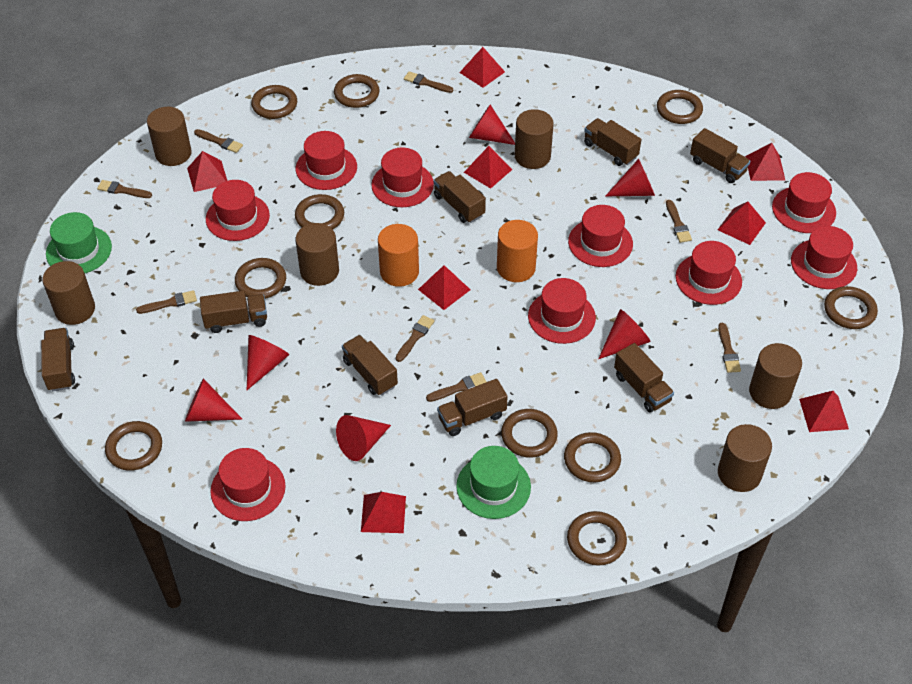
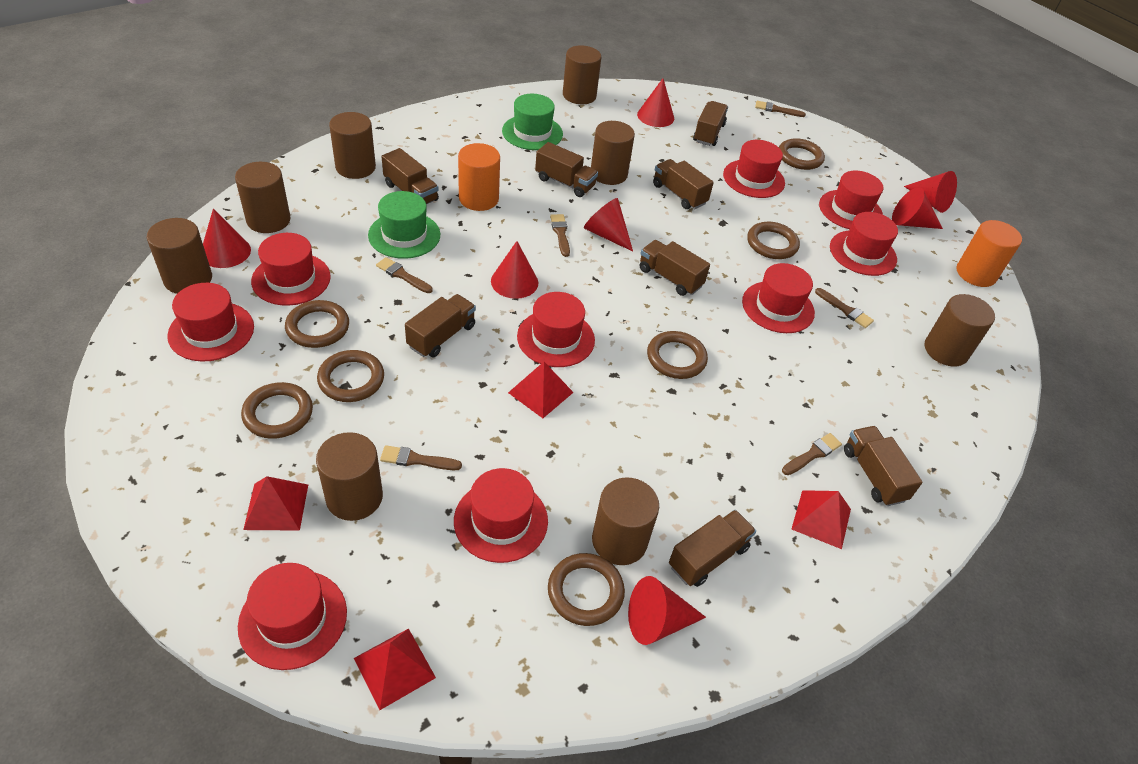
brown brush: [97,180,152,198] [136,290,197,314] [194,129,243,153] [395,315,434,362] [404,72,453,93] [426,372,486,402] [666,200,692,243] [718,323,741,373] = 8 -> [376,257,433,293] [380,445,462,470] [550,214,570,257] [755,101,806,117] [782,433,842,475] [815,288,874,328] = 6
brown cylinder: [42,261,95,325] [147,107,192,166] [296,223,339,286] [515,109,554,169] [718,424,772,492] [749,343,802,409] = 6 -> [147,218,212,294] [235,162,291,233] [316,432,383,521] [329,112,376,179] [563,45,601,104] [591,121,635,185] [592,477,659,565] [925,294,995,367] = 8
brown ring: [105,421,162,471] [235,258,286,299] [251,85,297,119] [295,194,344,229] [334,74,380,108] [501,409,558,458] [564,432,621,482] [567,511,627,565] [657,90,703,124] [824,286,878,329] = 10 -> [241,382,313,439] [285,300,349,348] [317,350,384,402] [548,553,625,626] [647,331,708,379] [747,222,800,259] [779,138,825,170] = 7
red cone: [185,378,243,422] [247,335,289,390] [336,415,391,461] [469,105,515,145] [598,309,651,359] [606,159,655,196] = 6 -> [203,209,251,268] [491,241,538,299] [584,198,633,251] [628,576,706,645] [637,78,674,127] [892,187,943,229] [904,171,957,213] = 7
red pyramid: [187,151,227,192] [361,492,406,533] [418,265,470,310] [459,47,505,88] [464,146,513,189] [718,202,766,245] [745,143,785,181] [799,391,849,432] = 8 -> [243,476,308,531] [354,628,436,710] [508,362,574,418] [792,490,851,549] = 4

